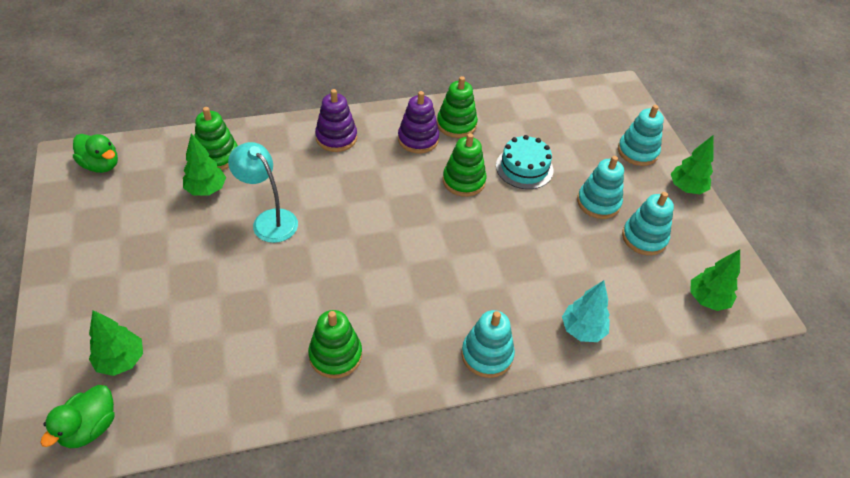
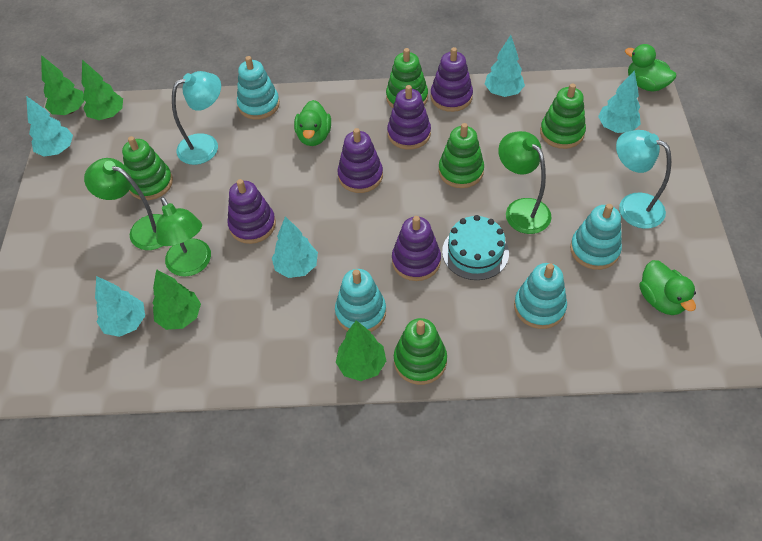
green duck: [40,385,114,448] [73,134,118,173] = 2 -> [294,100,331,146] [625,44,677,92] [639,260,696,315] = 3
green lamp: none = 0 -> [84,158,163,250] [156,197,211,277] [498,131,551,234] = 3
green stacking toy: [194,107,238,170] [308,310,362,379] [437,76,478,138] [443,133,486,197] = 4 -> [122,136,173,200] [386,48,428,108] [394,318,447,385] [439,123,484,188] [540,83,586,149] = 5
purple stacking toy: [315,89,357,152] [398,91,439,153] = 2 -> [227,179,276,244] [337,128,383,193] [387,85,431,150] [392,216,441,281] [430,47,473,112] = 5
turquoise lamp: [228,142,298,243] = 1 -> [172,71,221,165] [616,130,671,229] = 2
turquoise tree: [562,280,610,342] = 1 -> [26,96,73,157] [95,276,145,337] [272,216,318,278] [485,35,525,97] [598,70,641,133] = 5

